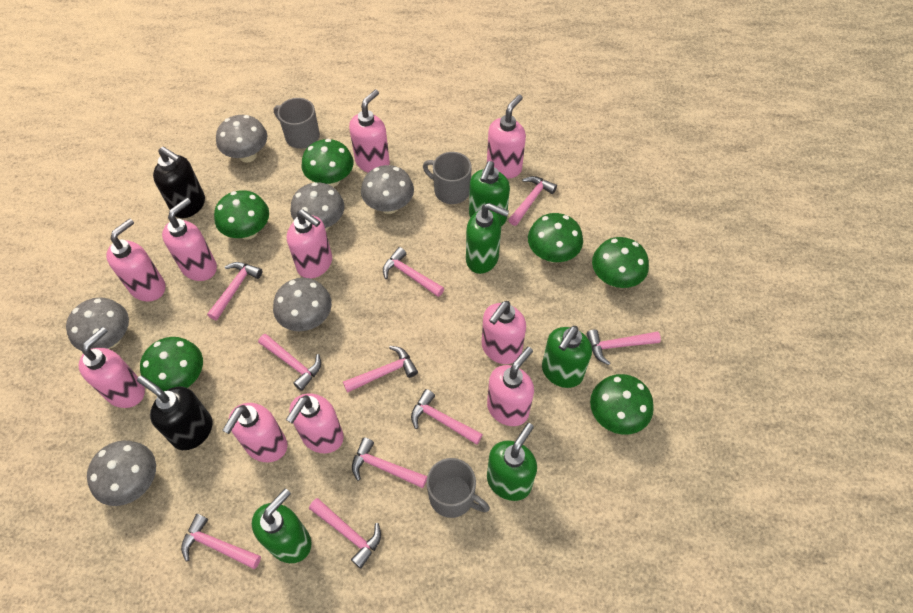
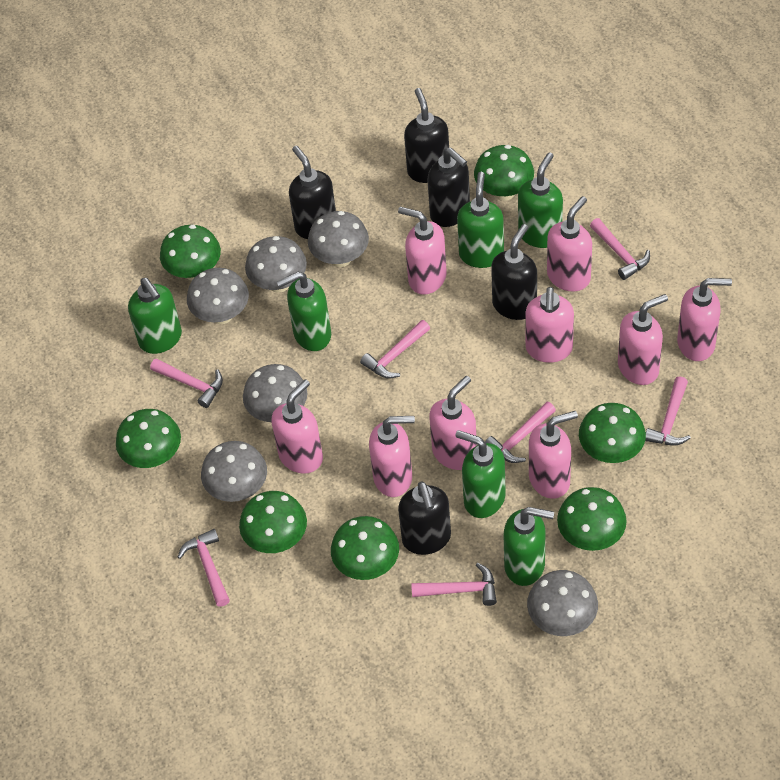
black soap dispenser: [137,376,213,450] [153,147,205,218] = 2 -> [289,146,336,239] [398,482,451,555] [404,88,449,183] [427,147,470,227] [491,224,537,320] = 5
green mushroom: [140,337,203,391] [214,190,269,240] [301,139,353,187] [528,213,583,263] [590,374,654,435] [592,237,649,288] = 6 -> [116,409,181,468] [160,225,221,280] [239,491,307,553] [331,516,399,580] [474,145,534,201] [557,487,627,551] [579,403,646,463] = 7
green soap dispenser: [252,489,311,563] [466,203,509,274] [469,161,510,226] [487,423,537,501] [542,326,592,388] = 5 -> [128,278,182,354] [276,272,331,351] [455,430,506,518] [457,172,504,268] [504,507,554,586] [518,152,563,248] = 6
grey mug: [274,98,320,149] [423,152,472,204] [427,458,490,518] = 3 -> none = 0
pink hammer: [181,514,261,569] [207,262,262,320] [258,334,321,391] [309,498,381,568] [343,346,418,393] [352,437,427,488] [383,247,444,297] [411,389,483,445] [508,176,557,226] [587,330,661,365] = 10 -> [150,358,223,408] [178,529,230,607] [360,320,430,378] [411,563,497,606] [485,402,556,463] [590,218,650,280] [645,376,691,446] = 7
pink soap dispenser: [79,327,145,408] [106,218,165,302] [162,198,217,281] [222,403,287,462] [286,393,344,453] [287,209,332,279] [349,90,390,172] [482,301,526,364] [487,95,526,179] [487,347,534,426] = 10 -> [272,379,323,474] [369,416,415,497] [398,207,447,295] [429,376,477,470] [525,287,574,363] [529,411,578,499] [547,196,592,292] [618,294,668,385] [677,278,732,361] = 9

